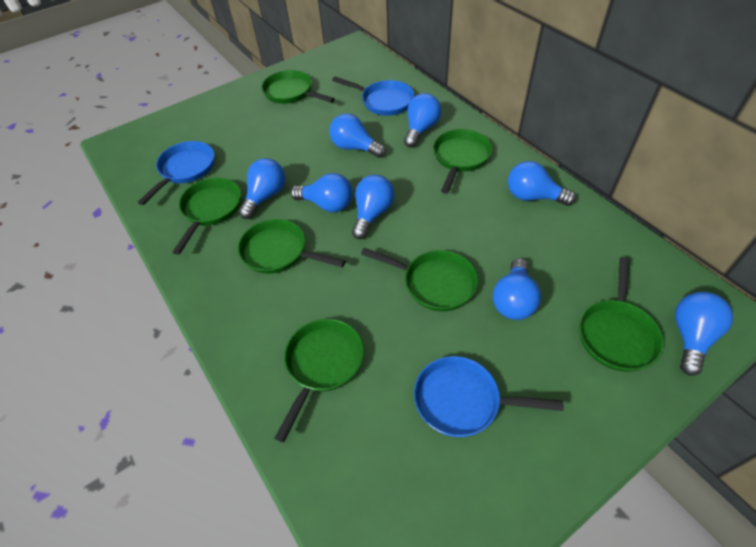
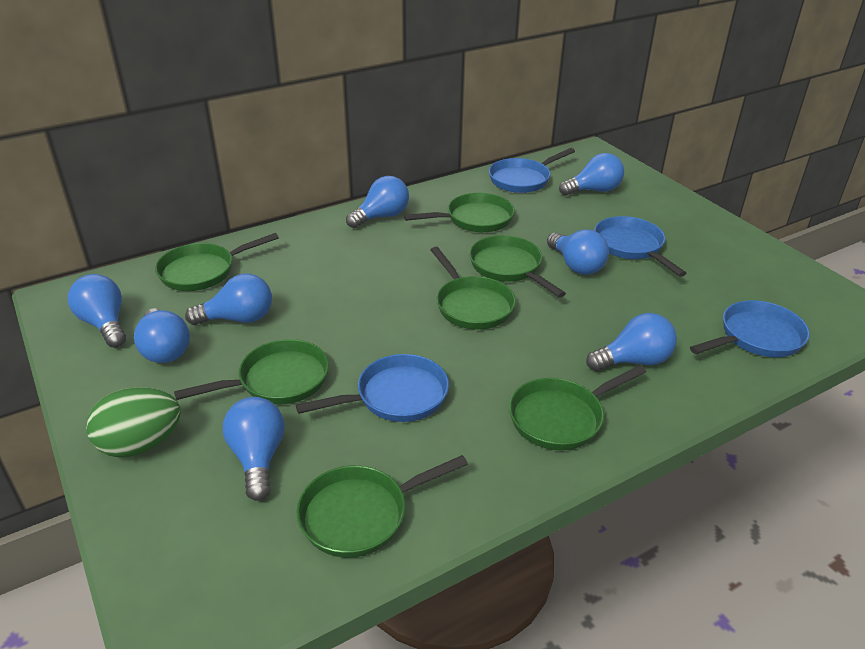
blue pan: [137,141,214,205] [332,77,414,116] [414,356,564,437] = 3 -> [296,354,449,422] [489,148,575,193] [594,216,686,277] [690,300,810,357] = 4
green egg: none = 0 -> [86,387,181,458] = 1

